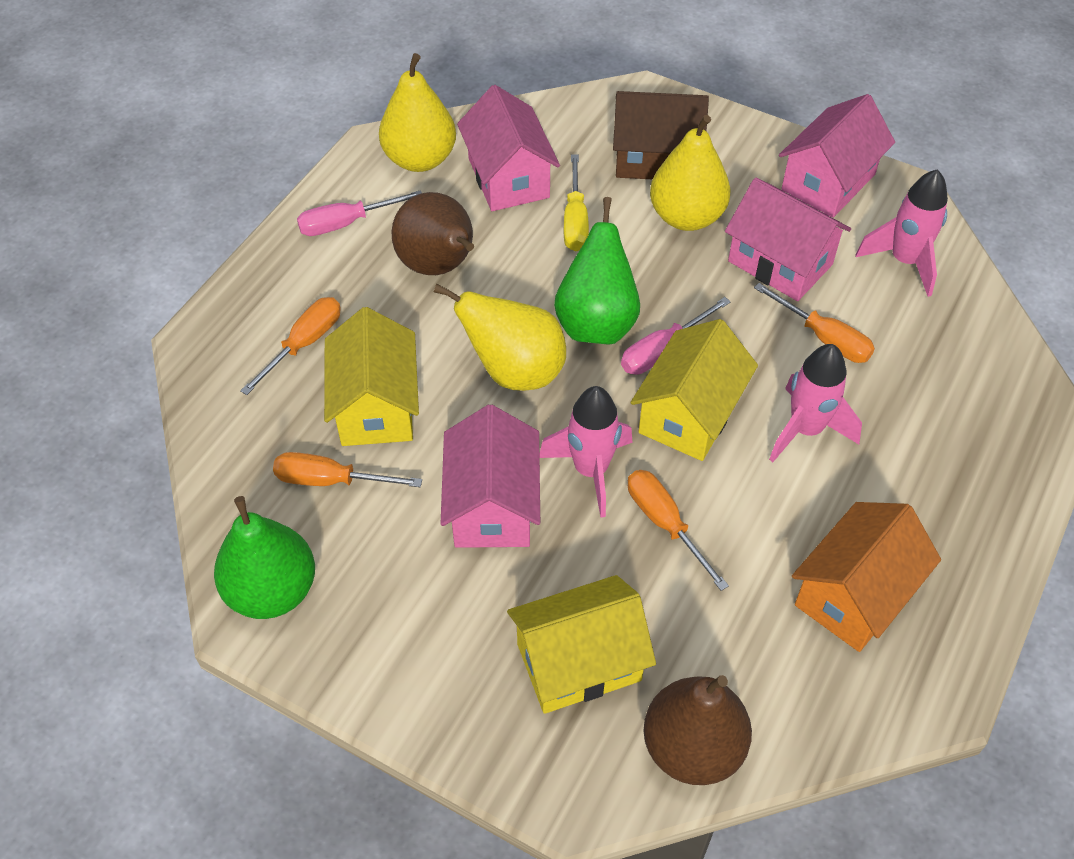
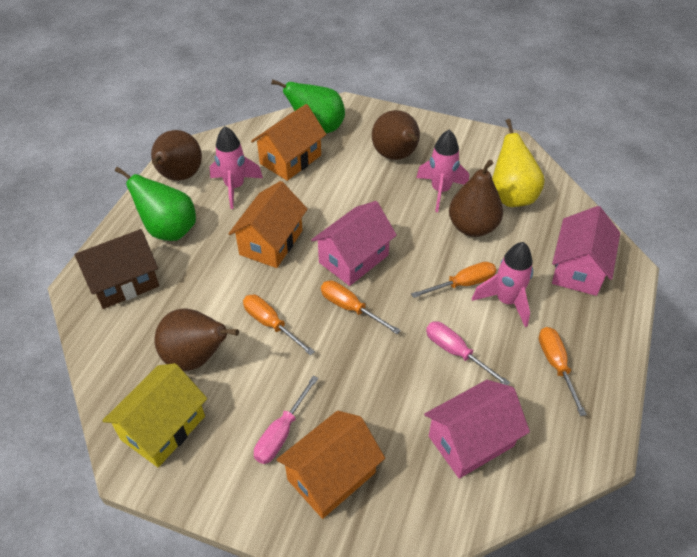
brown pear: [392,192,474,275] [643,675,752,785] = 2 -> [151,130,202,181] [155,308,239,371] [372,110,420,160] [449,160,503,237] = 4
orange house: [792,502,941,652] = 1 -> [228,181,308,268] [251,104,326,181] [276,411,385,519] = 3
pink house: [441,405,540,548] [457,85,560,211] [725,177,851,301] [779,94,895,218] = 4 -> [311,201,397,286] [424,380,530,479] [552,206,620,296] = 3
yellow house: [324,307,419,446] [507,575,656,714] [631,319,758,461] = 3 -> [102,363,207,467] = 1
yellow pear: [379,53,456,172] [434,284,566,391] [650,115,730,231] = 3 -> [492,119,545,207] = 1
yellow screwdriver: [564,155,589,251] = 1 -> none = 0

